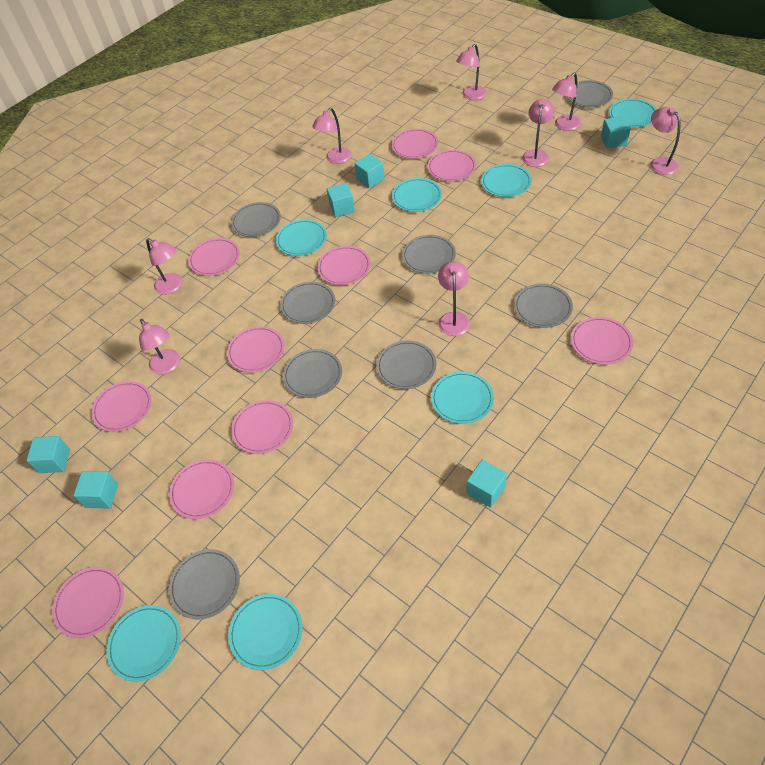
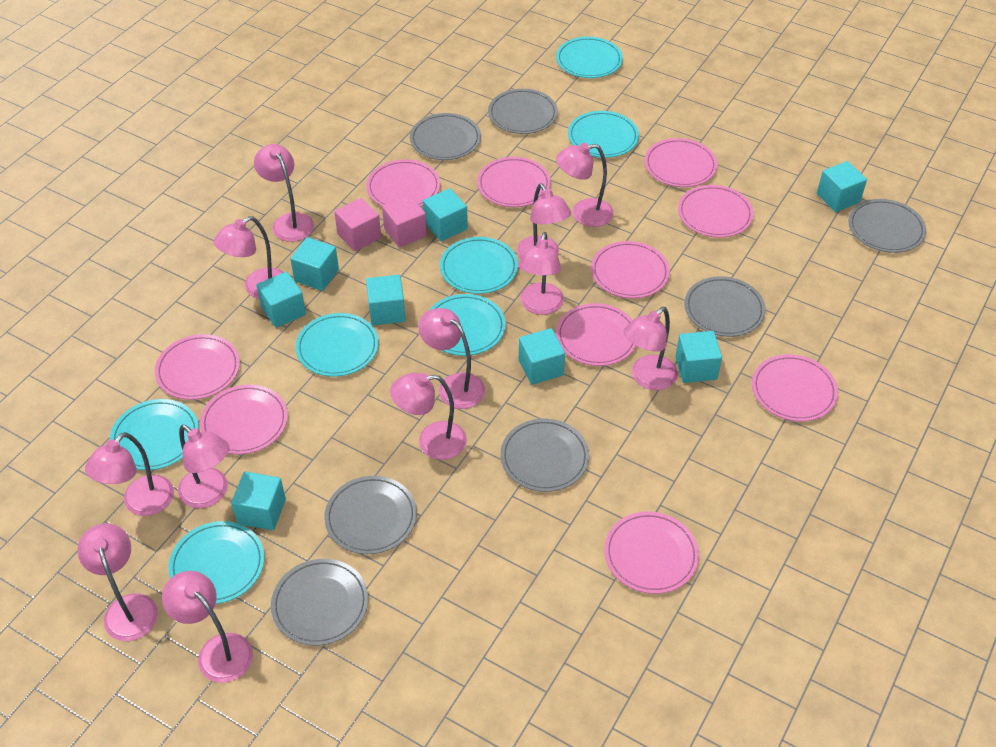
grey plate: [169,549,240,619] [231,202,281,237] [280,282,335,324] [283,349,342,398] [376,340,436,389] [402,235,456,274] [514,284,573,328] [567,80,613,107] = 8 -> [271,559,368,646] [324,476,417,554] [410,113,481,160] [488,89,558,134] [501,419,589,492] [684,276,766,337] [849,199,926,253] = 7
pink cube: none = 0 -> [334,198,381,251] [382,195,427,247] = 2
pink lamp: [139,319,180,375] [146,238,183,295] [312,108,352,164] [438,261,470,336] [456,44,487,100] [522,99,555,167] [552,73,581,131] [650,107,680,175] = 8 -> [77,523,158,641] [85,432,174,516] [162,571,253,683] [178,425,230,508] [214,216,284,299] [254,144,314,242] [390,373,467,460] [418,308,485,409] [517,183,571,258] [518,232,564,315] [556,143,614,227] [624,307,678,390] = 12
turquoise cube: [27,436,70,473] [73,471,118,509] [327,183,355,217] [354,154,385,188] [466,460,507,508] [601,116,631,148] = 6 -> [231,471,286,530] [256,271,306,328] [290,237,339,291] [366,275,406,325] [423,188,468,241] [519,328,565,385] [675,331,722,383] [817,161,867,212] = 8

